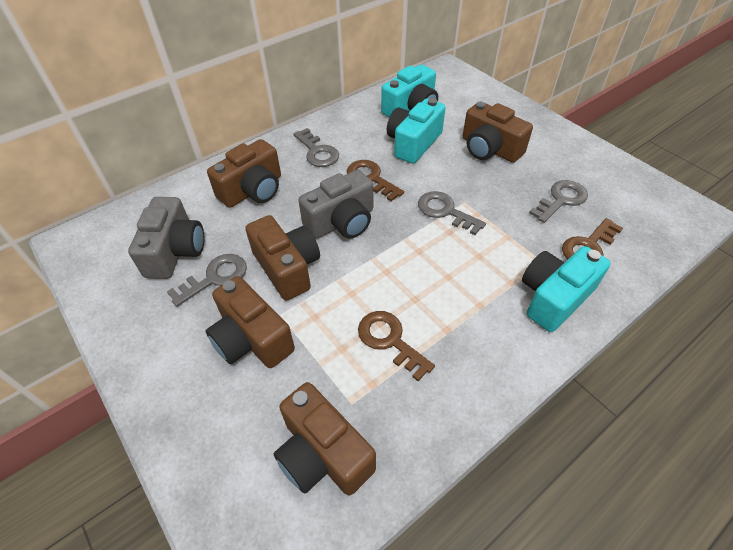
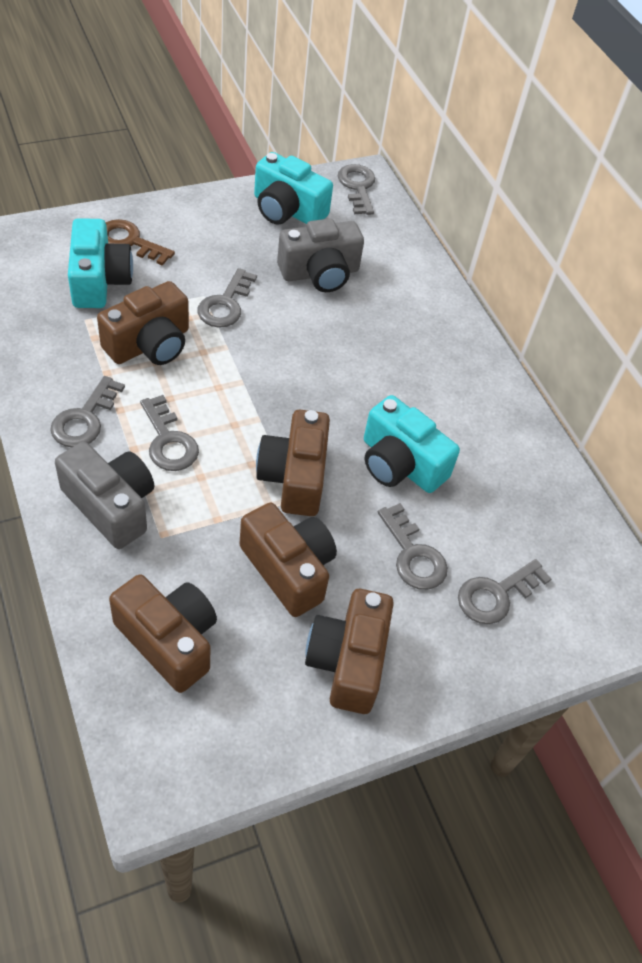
brown key: [347,160,404,201] [358,311,435,381] [562,218,623,260] = 3 -> [105,219,175,266] = 1
grey key: [167,254,247,307] [293,128,339,167] [418,191,486,235] [529,180,588,223] = 4 -> [50,376,125,448] [140,395,199,471] [197,268,257,328] [338,164,375,215] [378,503,448,590] [458,559,551,624] = 6

